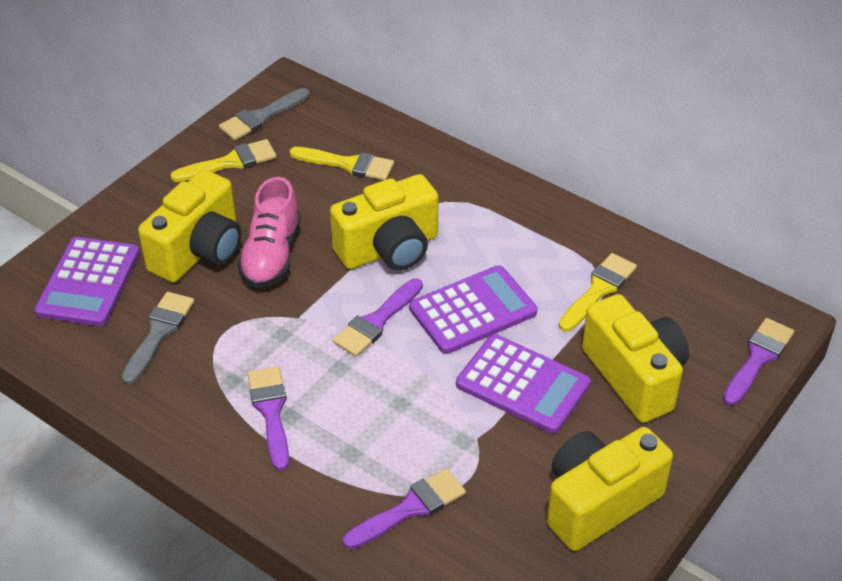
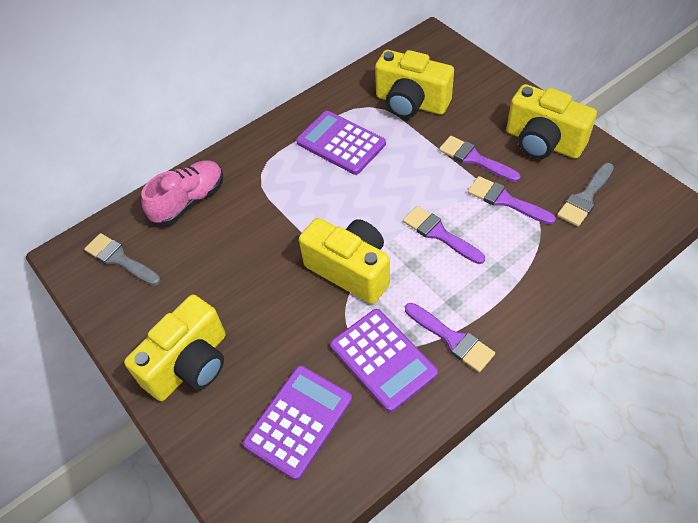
yellow brush: [170,139,276,182] [289,147,394,180] [559,253,637,332] = 3 -> none = 0

